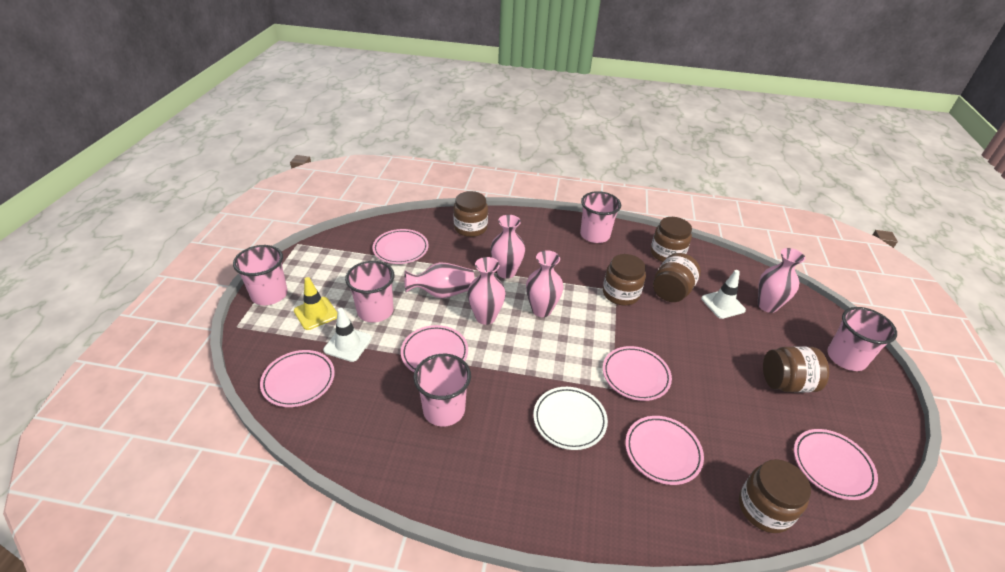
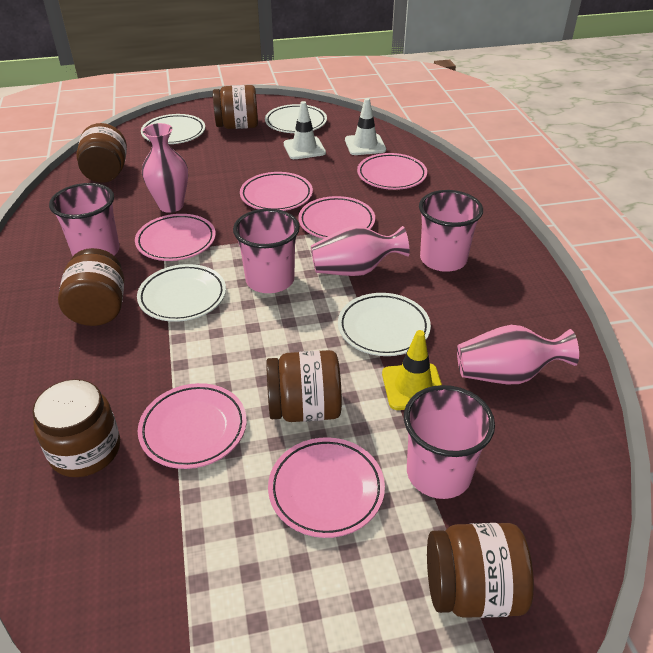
pink cup: [233,245,288,305] [345,261,395,323] [413,354,471,427] [580,191,621,243] [827,307,897,371] = 5 -> [49,183,120,256] [233,209,300,293] [404,385,495,499] [419,190,483,272] = 4
pink vase: [404,262,475,298] [467,257,506,325] [490,215,525,279] [526,250,563,317] [758,248,805,313] = 5 -> [142,123,188,213] [311,225,410,276] [457,325,579,384] = 3
white plate: [533,387,608,450] = 1 -> [137,264,226,322] [141,114,205,144] [265,104,327,133] [338,293,431,356] = 4

